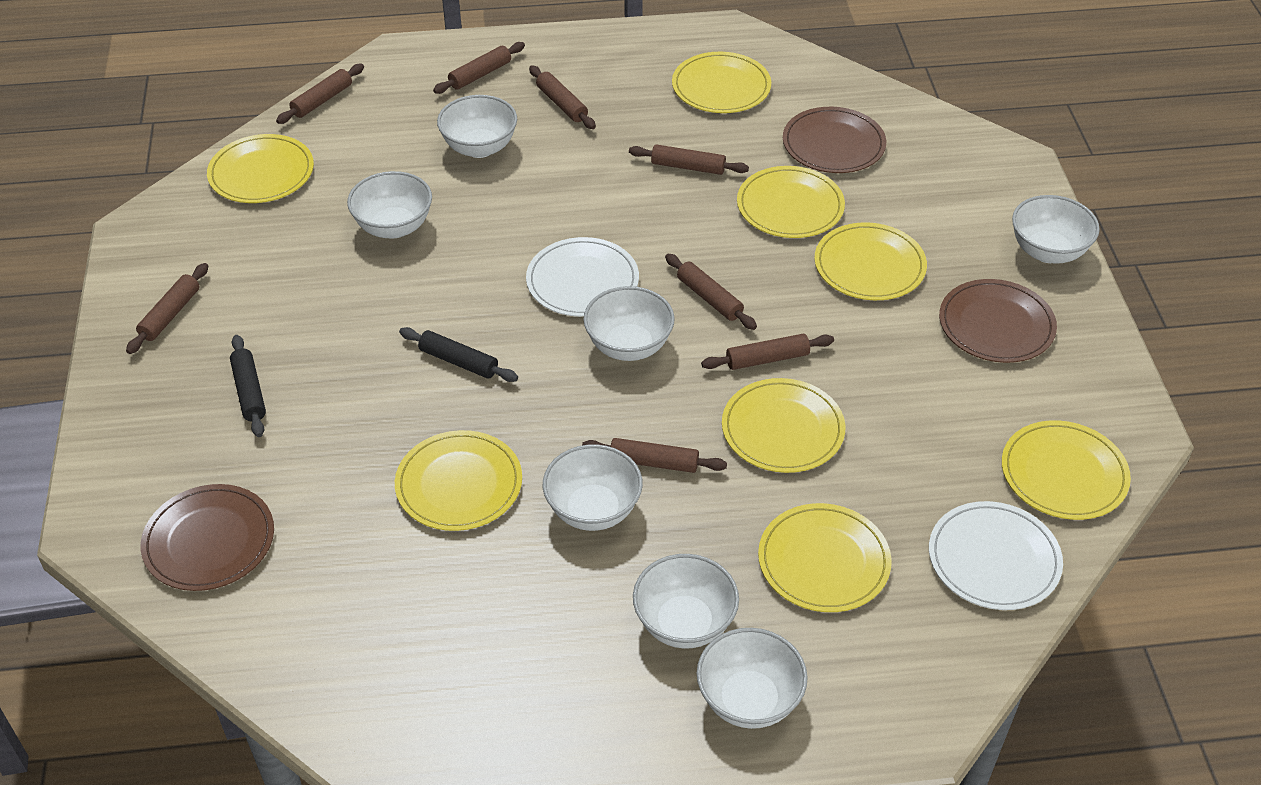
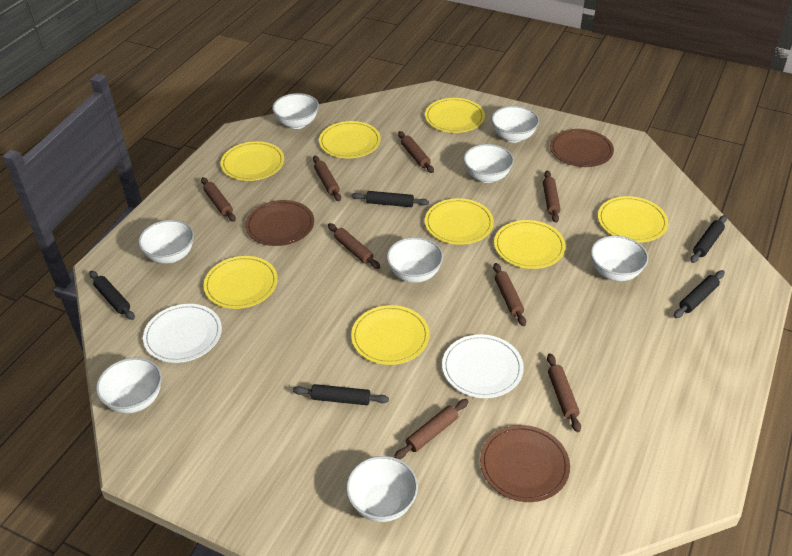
black rolling pin: [230,335,266,437] [399,327,518,382] = 2 -> [89,271,135,320] [293,384,389,405] [351,191,429,207] [674,270,725,318] [690,215,727,263] = 5
white bowl: [347,171,432,238] [437,95,517,158] [543,444,643,531] [583,286,675,361] [633,554,739,649] [697,628,808,729] [1012,195,1100,264] = 7 -> [96,357,162,413] [138,220,194,264] [272,93,319,129] [346,456,418,522] [387,237,443,283] [463,144,514,183] [491,106,539,143] [591,236,648,281] = 8

